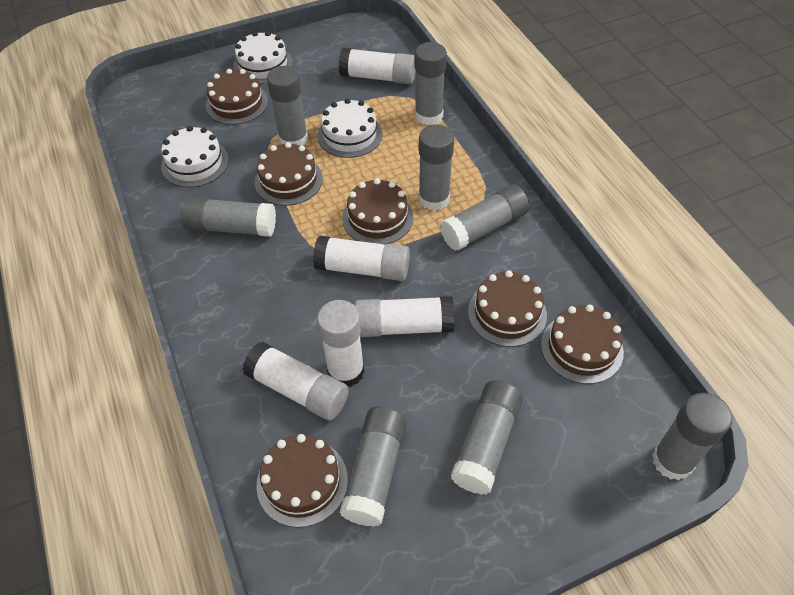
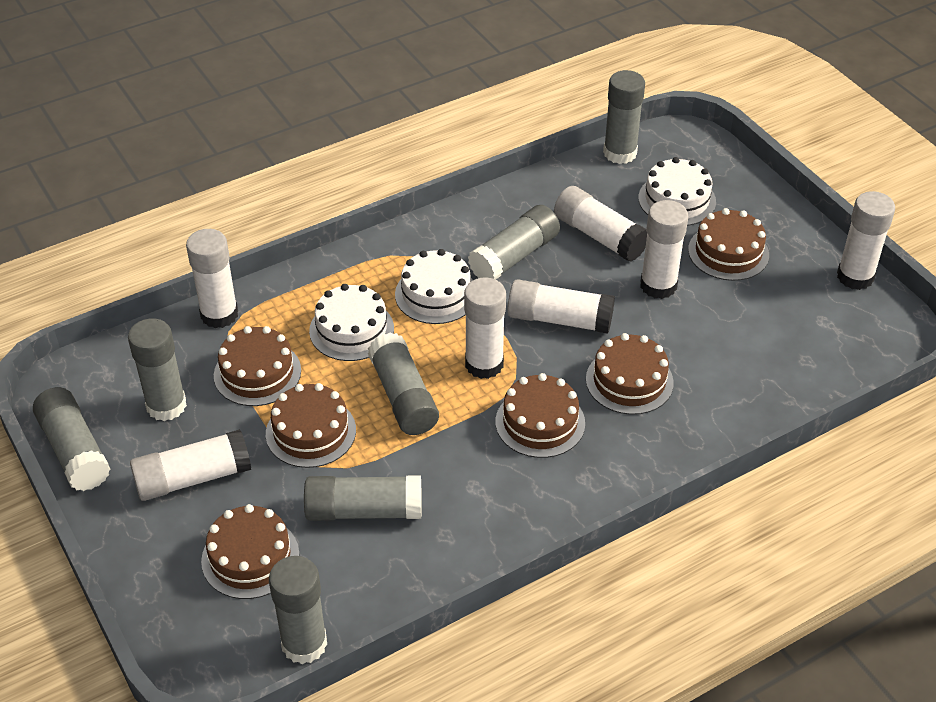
grey glue stick: [181,197,276,237] [267,66,308,146] [339,406,407,527] [415,42,447,125] [418,125,454,211] [440,185,529,251] [451,380,523,495] [652,393,732,481] = 8 -> [33,387,110,491] [128,318,187,421] [269,556,327,664] [304,475,422,521] [368,333,439,435] [468,205,560,280] [603,70,645,164] = 7
white glue stick: [243,341,349,420] [313,236,410,281] [317,300,365,387] [339,47,416,84] [354,296,455,337] = 5 -> [130,429,251,501] [186,229,238,328] [464,277,506,379] [508,279,615,334] [554,186,647,262] [640,200,688,299] [837,191,895,290] = 7

